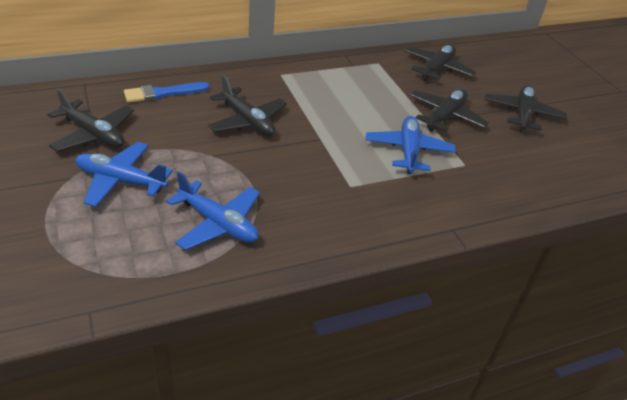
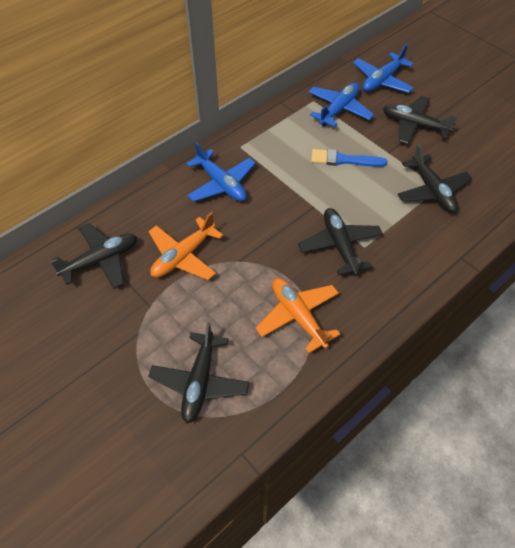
orange plane: none = 0 -> [148,212,223,280] [255,278,340,353] = 2

